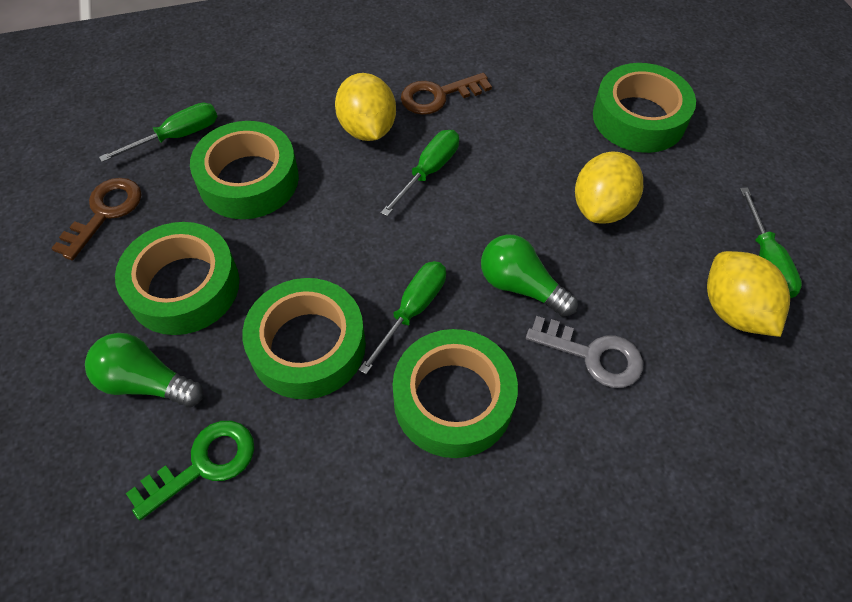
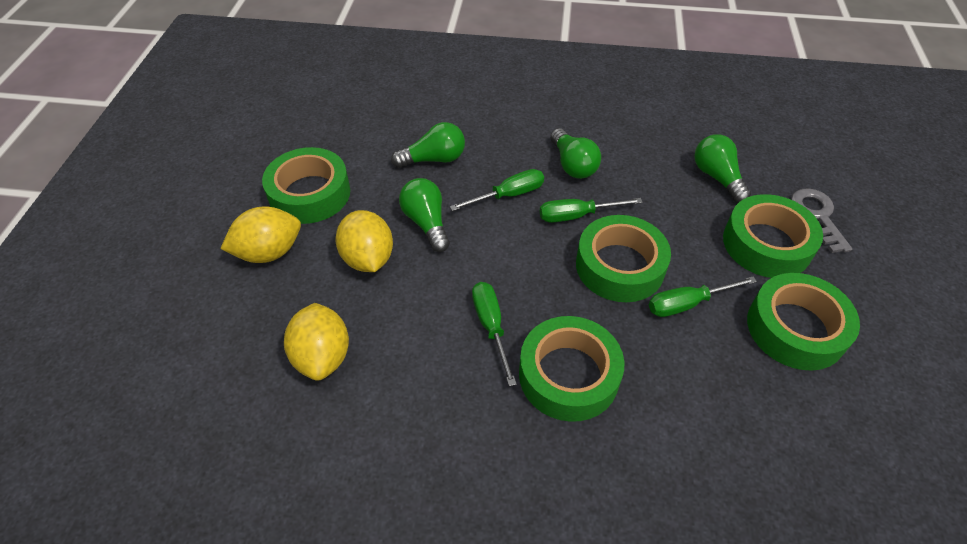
brown key: [51,178,142,260] [401,73,492,115] = 2 -> none = 0
green key: [126,421,254,520] = 1 -> none = 0
green light bulb: [85,333,203,408] [481,234,578,317] = 2 -> [391,122,465,168] [399,178,450,252] [550,128,601,179] [694,134,751,203] = 4

